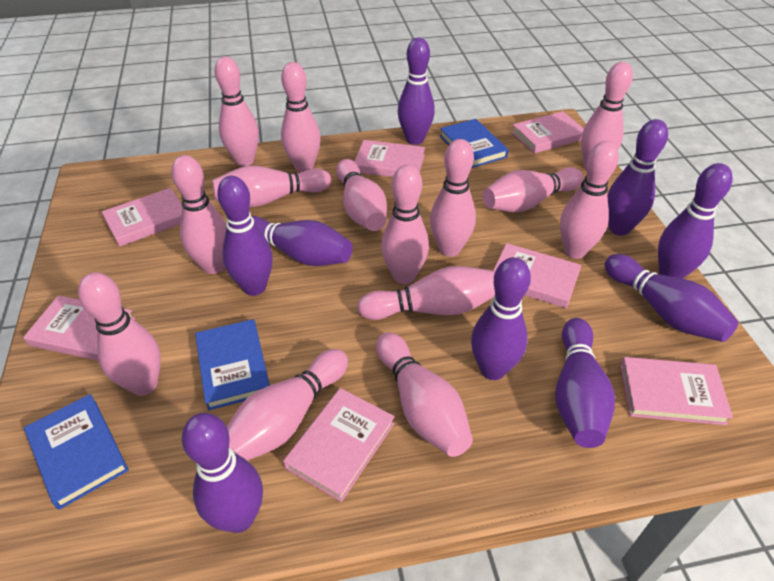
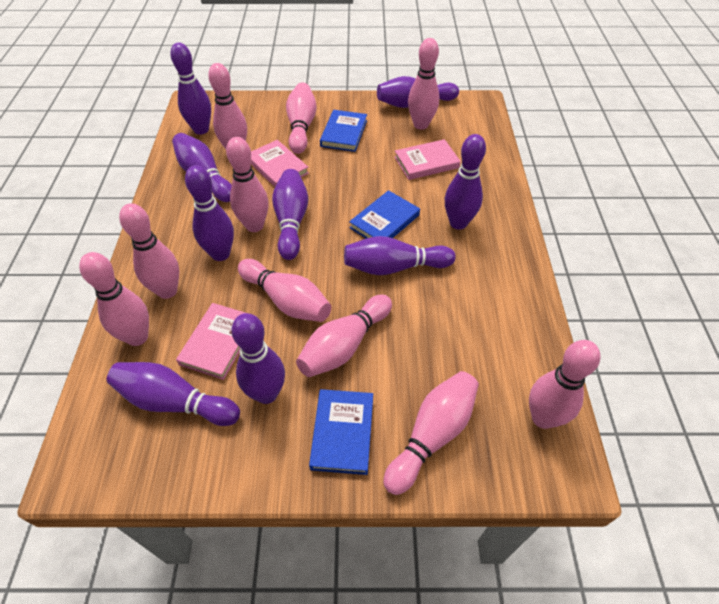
pink book: [23,295,135,361] [102,188,182,247] [283,388,395,502] [354,140,425,177] [493,243,581,308] [512,111,584,154] [620,357,733,425] = 7 -> [176,303,245,380] [251,140,309,187] [395,139,461,180] = 3
pink bowling pin: [78,273,161,396] [171,155,227,274] [212,166,331,207] [214,57,259,166] [227,349,348,461] [281,62,321,172] [336,159,387,231] [357,266,495,320] [376,332,473,457] [381,165,429,284] [430,139,476,257] [483,167,583,212] [560,141,619,259] [581,62,633,170] = 14 -> [79,252,149,346] [119,203,179,299] [208,63,247,149] [226,137,269,232] [238,259,331,322] [286,82,317,154] [296,295,392,377] [383,371,479,495] [408,38,440,130] [529,340,601,429] = 10

